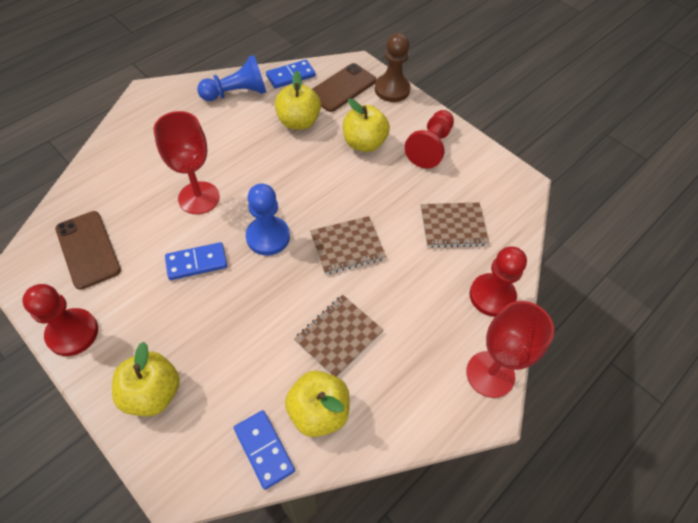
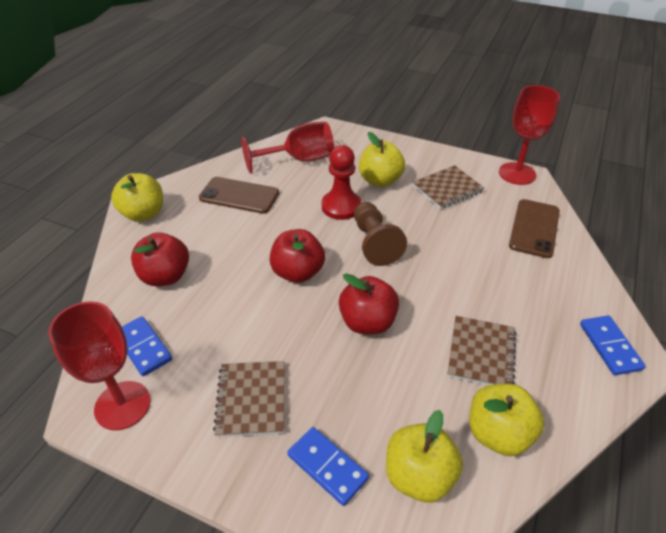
blue pawn: [197,55,266,101] [246,183,290,256] = 2 -> none = 0
red apple: none = 0 -> [131,232,189,286] [270,229,325,283] [339,273,399,334] = 3
red goblet: [154,111,220,214] [466,301,554,398] = 2 -> [48,301,151,430] [241,122,334,174] [499,85,560,185] = 3
red pawn: [22,284,98,356] [404,110,454,168] [469,246,527,317] = 3 -> [322,145,361,220] = 1

